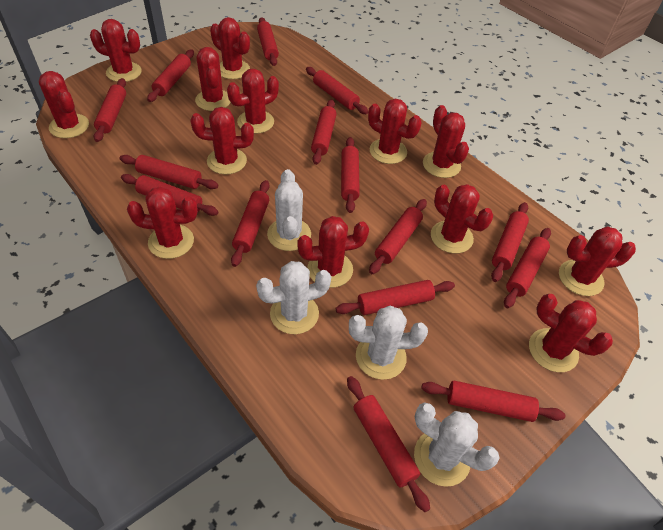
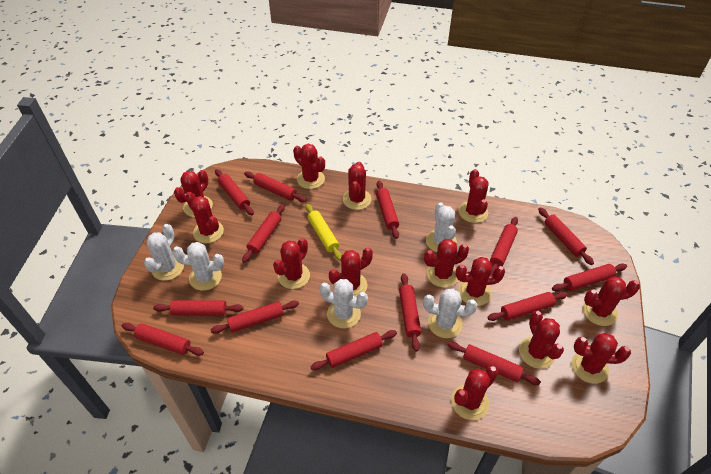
red rolling pin: [94,78,126,142] [119,155,218,189] [121,174,218,216] [147,50,194,102] [231,180,270,267] [257,17,279,66] [306,67,368,114] [311,99,337,165] [335,280,455,315] [341,137,360,213] [347,376,430,512] [369,199,427,274] [421,381,565,422] [491,202,529,282] [504,228,551,308] = 15 -> [122,323,204,356] [153,300,243,316] [211,301,299,334] [215,169,254,215] [242,204,285,263] [244,171,307,202] [310,330,397,370] [376,181,399,239] [399,273,421,351] [448,342,541,385] [487,292,568,321] [490,217,518,274] [538,207,594,265] [552,263,627,291] = 14
white cactus: [256,261,331,334] [267,169,311,251] [349,306,428,380] [414,402,500,487] = 4 -> [144,224,184,281] [172,242,224,291] [319,279,368,328] [423,289,477,338] [426,202,457,252] = 5
yellow rolling pin: none = 0 -> [306,204,342,261] = 1

